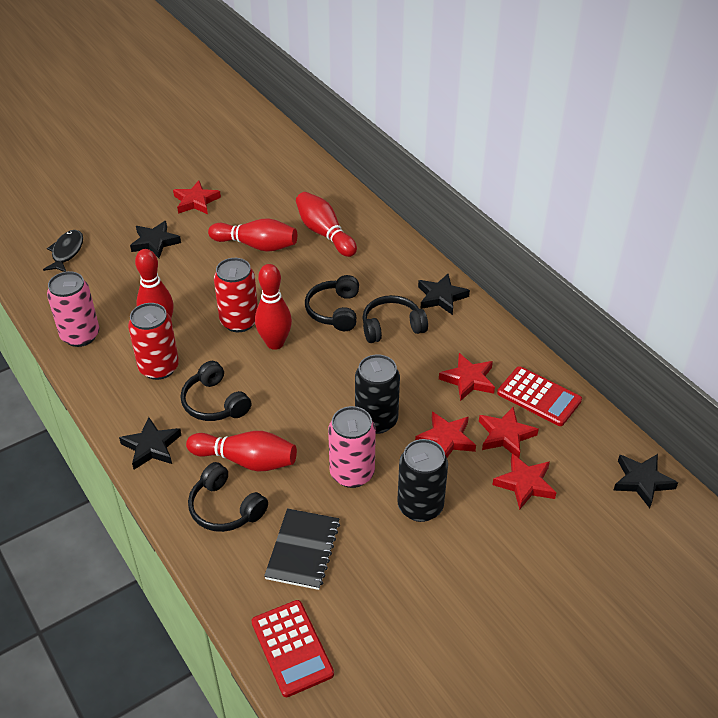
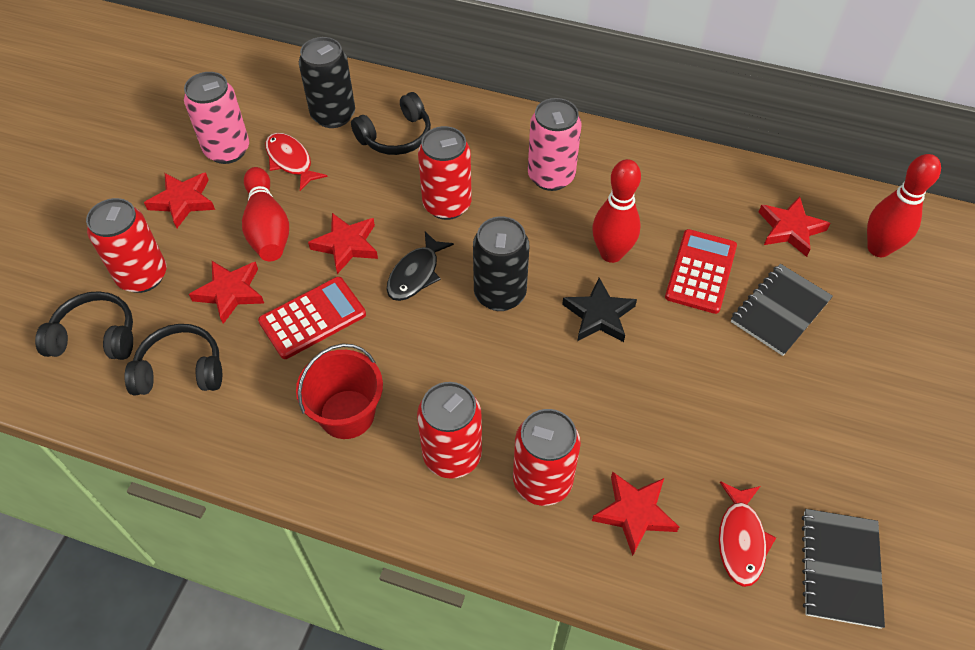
black headphones: [181,361,251,421] [188,462,268,532] [305,275,359,331] [363,295,428,343] = 4 -> [35,291,133,360] [124,324,222,396] [351,92,431,155] = 3
black notebook: [264,508,340,590] = 1 -> [731,264,833,356] [802,509,885,629] = 2
black star: [119,417,181,470] [130,221,181,258] [418,274,470,315] [613,454,678,508] = 4 -> [562,278,637,342] = 1
red bowling pin: [135,249,173,318] [186,431,297,471] [208,218,297,252] [255,264,292,350] [296,192,357,257] = 5 -> [242,167,289,261] [592,159,641,263] [867,154,941,257] = 3
red bucket: none = 0 -> [296,344,383,439] = 1
red can: [128,303,179,380] [214,258,258,332] = 2 -> [86,198,166,293] [417,382,482,479] [418,126,472,220] [513,409,581,506] = 4
red fish: none = 0 -> [265,133,327,191] [719,481,776,587] = 2

